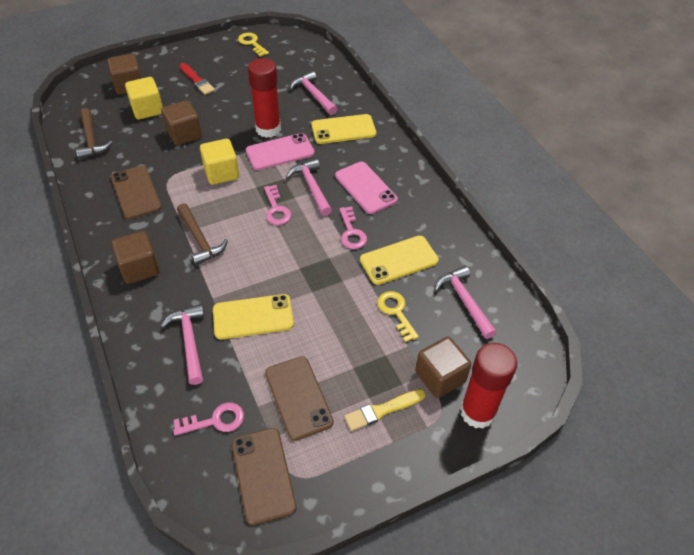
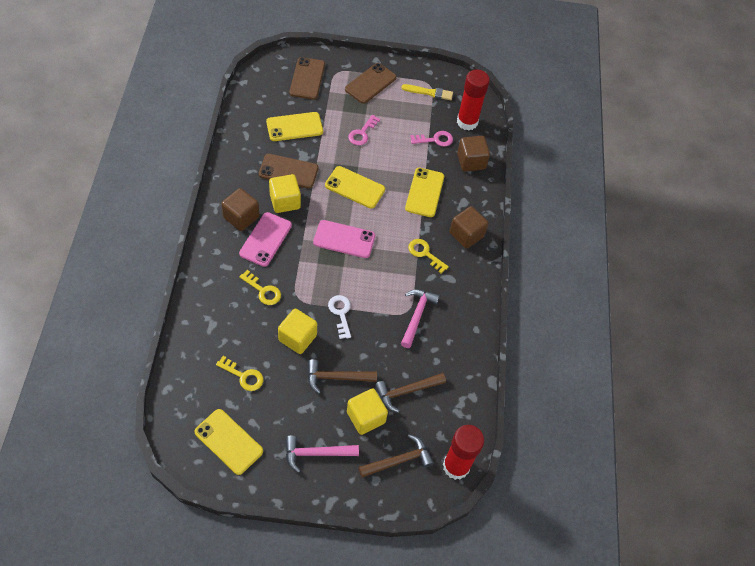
brown cube: [107,54,141,95] [112,231,160,284] [161,100,202,145] [415,337,471,398] = 4 -> [221,188,259,231] [450,206,489,249] [457,136,490,172] = 3
brown hammer: [76,108,113,159] [177,203,228,266] = 2 -> [308,359,377,394] [359,435,434,478] [375,373,446,413] = 3
pink hammer: [161,304,205,385] [286,158,332,216] [290,71,337,115] [435,266,496,339] = 4 -> [286,436,359,473] [401,290,440,348] = 2
pink key: [173,402,244,436] [264,185,291,225] [339,206,367,249] = 3 -> [348,115,380,145] [410,131,453,147] = 2
red brush: [179,63,215,95] = 1 -> none = 0
white key: none = 0 -> [328,295,351,339] = 1
yellow cube: [125,77,163,119] [200,139,239,185] = 2 -> [269,174,301,213] [278,308,317,354] [347,388,388,435] = 3
yellow key: [238,33,269,57] [377,291,419,342] = 2 -> [216,356,263,391] [239,270,281,305] [408,239,449,273] = 3
yellow phone: [213,294,294,340] [311,114,376,144] [360,236,439,285] = 3 -> [194,409,263,475] [266,112,323,141] [325,166,385,209] [405,168,444,217] = 4

